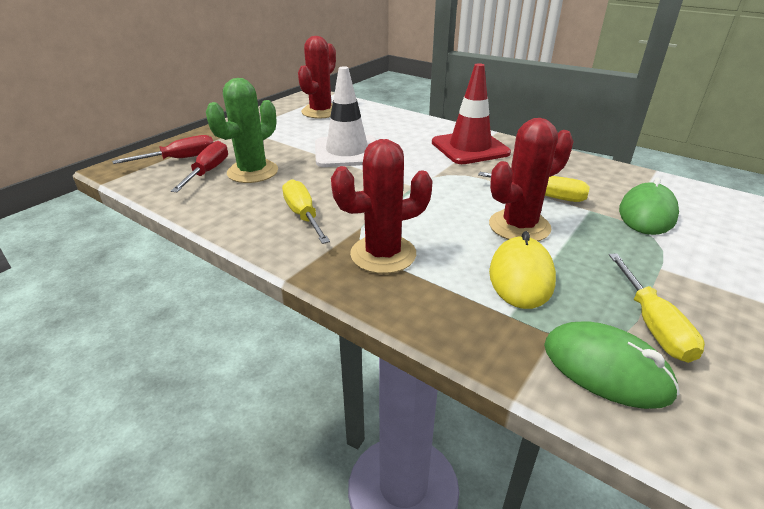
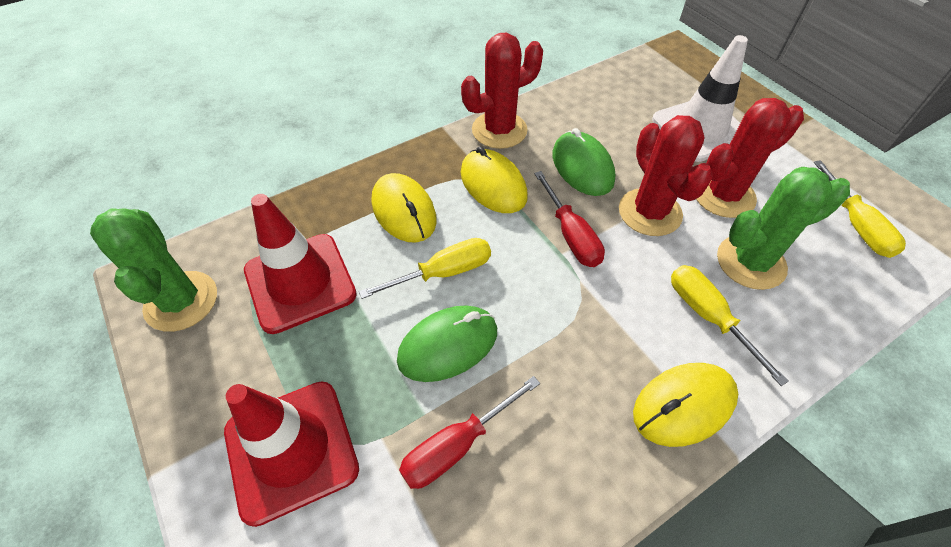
green cactus: [206,78,278,183] = 1 -> [90,208,217,332] [717,167,850,290] = 2
red traffic cone: [432,63,511,164] = 1 -> [224,381,359,527] [244,194,357,334] = 2
yellow mouse: [489,231,556,309] = 1 -> [372,173,437,243] [461,147,528,213] [633,363,738,447] = 3

